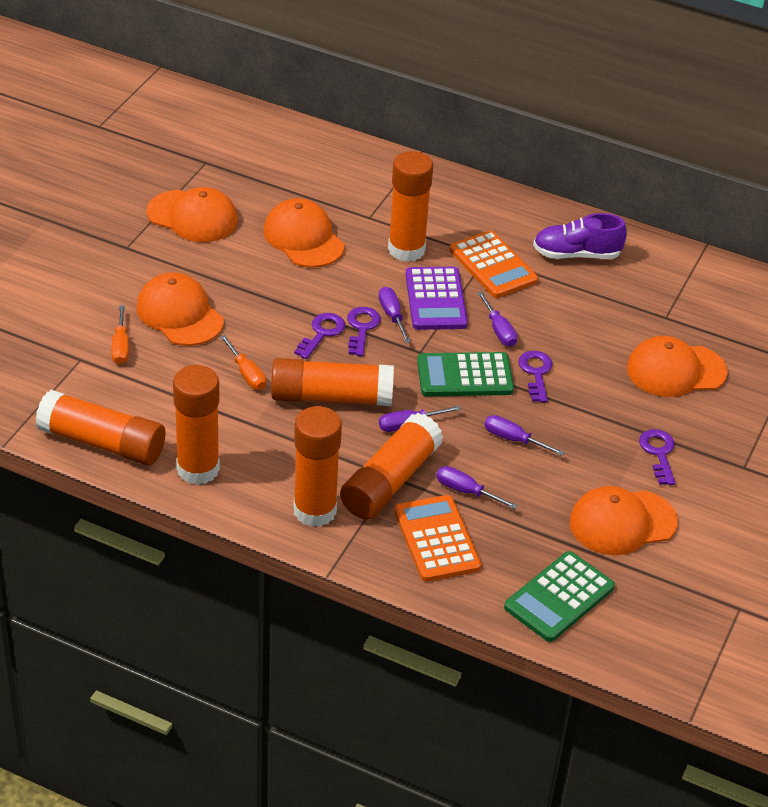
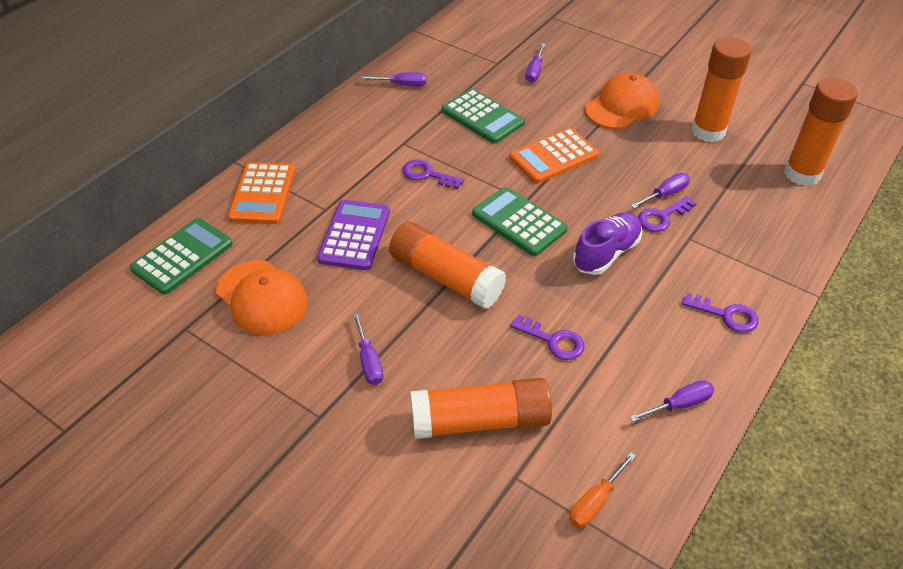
green calculator: [417,352,514,396] [504,551,615,642] = 2 -> [130,218,233,295] [442,89,525,144] [472,187,568,256] = 3
orange cap: [136,272,224,346] [146,187,238,242] [263,198,345,268] [570,486,678,555] [627,336,728,397] = 5 -> [216,260,308,335] [585,72,659,129] = 2
orange glue stick: [36,390,166,465] [173,365,220,485] [271,358,394,406] [293,406,342,527] [340,413,443,520] [388,151,433,262] = 6 -> [389,222,506,309] [410,378,552,439] [691,37,752,142] [784,78,858,186] = 4
orange screwdriver: [111,305,129,364] [220,335,266,390] = 2 -> [569,452,636,528] = 1

